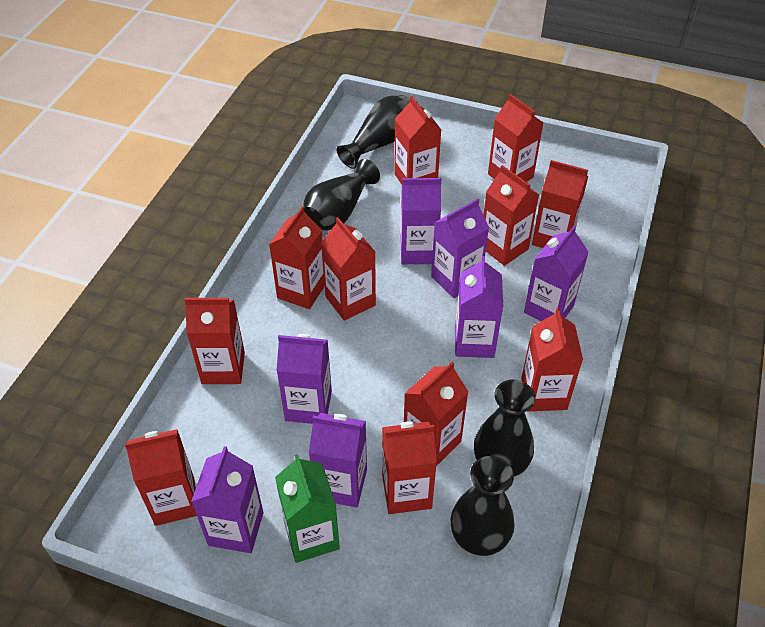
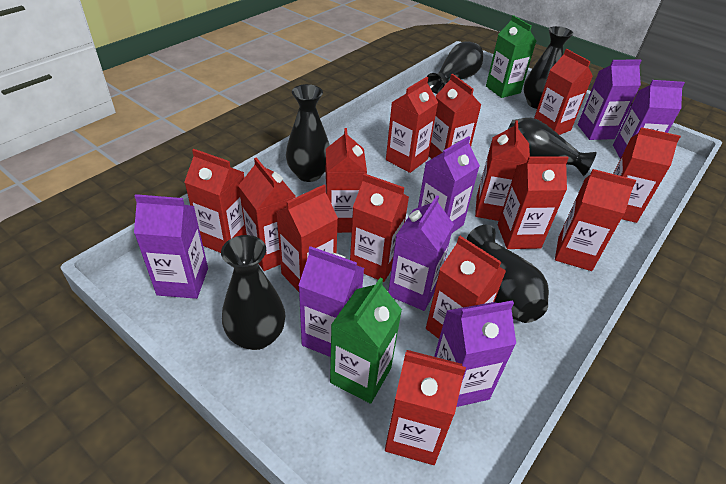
black vase: [303,159,380,230] [336,95,410,169] [450,456,515,556] [474,379,535,476] = 4 -> [221,235,285,350] [286,84,330,182] [427,41,483,94] [467,225,549,323] [508,118,597,176] [524,26,573,109] = 6
green carton: [275,454,340,563] = 1 -> [330,278,402,404] [486,15,536,98] = 2
red carton: [125,429,197,526] [184,298,245,384] [269,206,325,309] [321,217,376,321] [382,421,437,514] [394,96,441,184] [404,362,468,466] [483,165,539,266] [488,94,544,182] [521,308,583,411] [532,160,588,248] = 11 -> [184,149,246,253] [238,157,295,271] [276,185,338,292] [325,128,367,233] [350,173,409,282] [385,350,466,465] [386,77,438,173] [426,236,506,339] [429,74,481,159] [475,120,530,221] [498,156,568,249] [534,49,593,135] [555,169,636,271] [613,127,681,223] = 14

